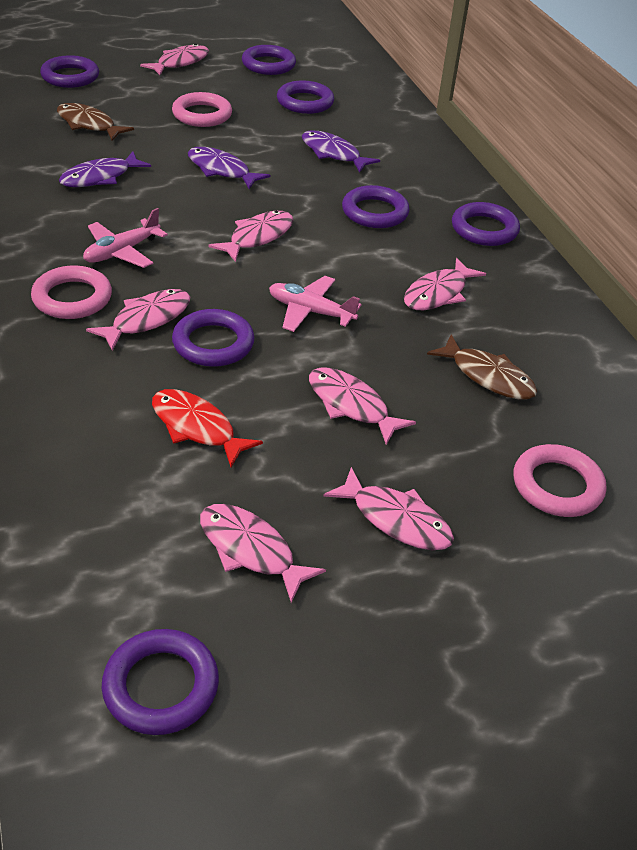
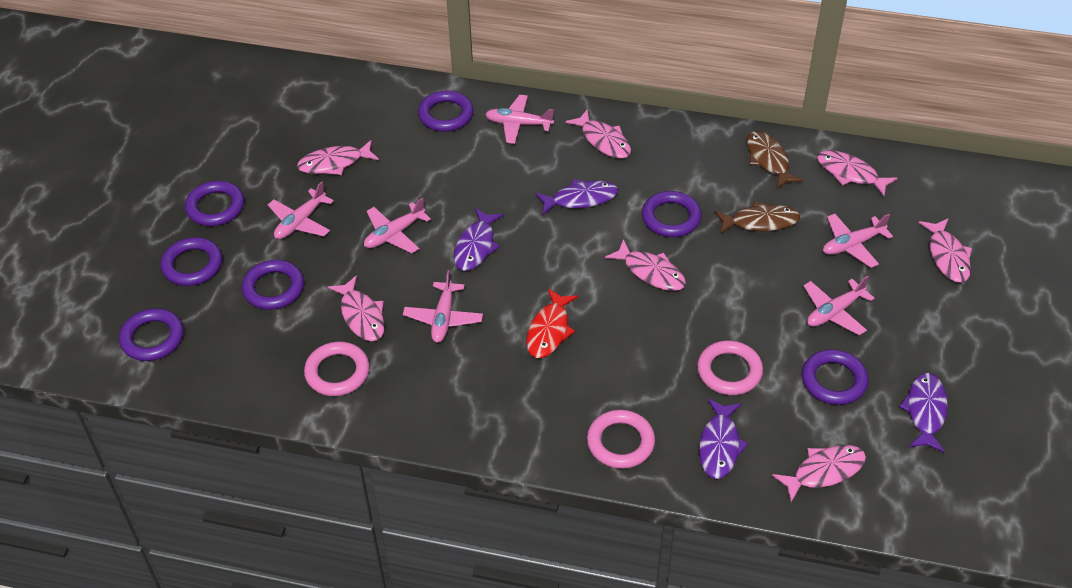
pink plane: [83,208,168,268] [269,276,362,332] = 2 -> [268,181,334,239] [364,198,431,253] [403,270,483,343] [485,95,554,144] [804,275,874,336] [823,214,893,268] = 6
purple fish: [59,152,151,187] [188,147,270,189] [302,130,380,173] = 3 -> [454,208,504,271] [535,179,618,215] [699,399,749,479] [899,373,948,453] = 4

